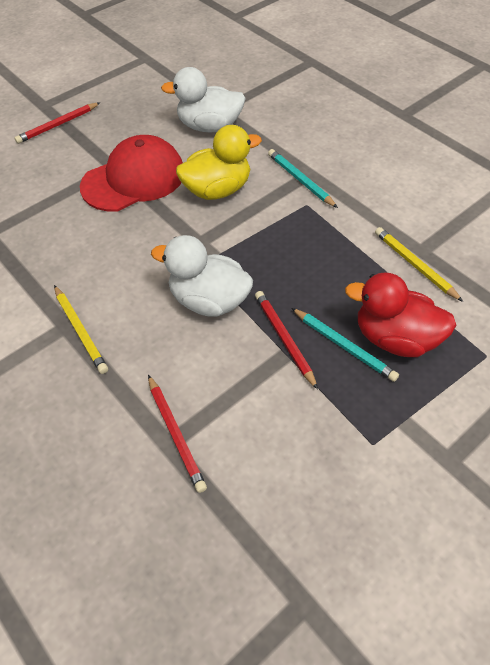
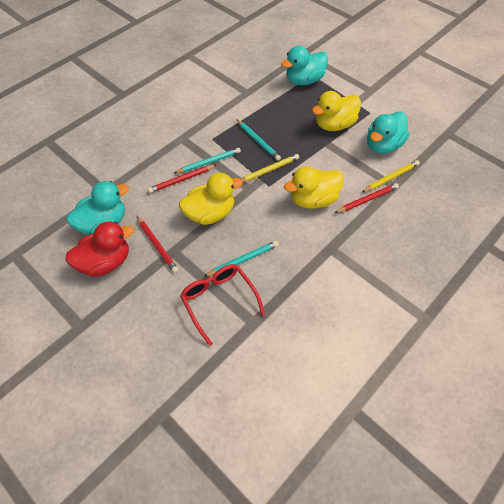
red cap: [80,135,183,212] = 1 -> none = 0
red glasses: none = 0 -> [180,264,265,346] = 1
turquoise duck: none = 0 -> [66,181,129,235] [281,46,328,85] [367,111,410,154] = 3
turquoise pencil: [268,149,338,208] [292,308,399,382] = 2 -> [174,148,241,173] [203,241,278,277] [236,119,281,161] = 3
white duck: [151,235,253,317] [161,67,246,132] = 2 -> none = 0
yellow duck: [176,125,262,200] = 1 -> [179,173,243,225] [284,166,344,209] [312,91,361,131] = 3

